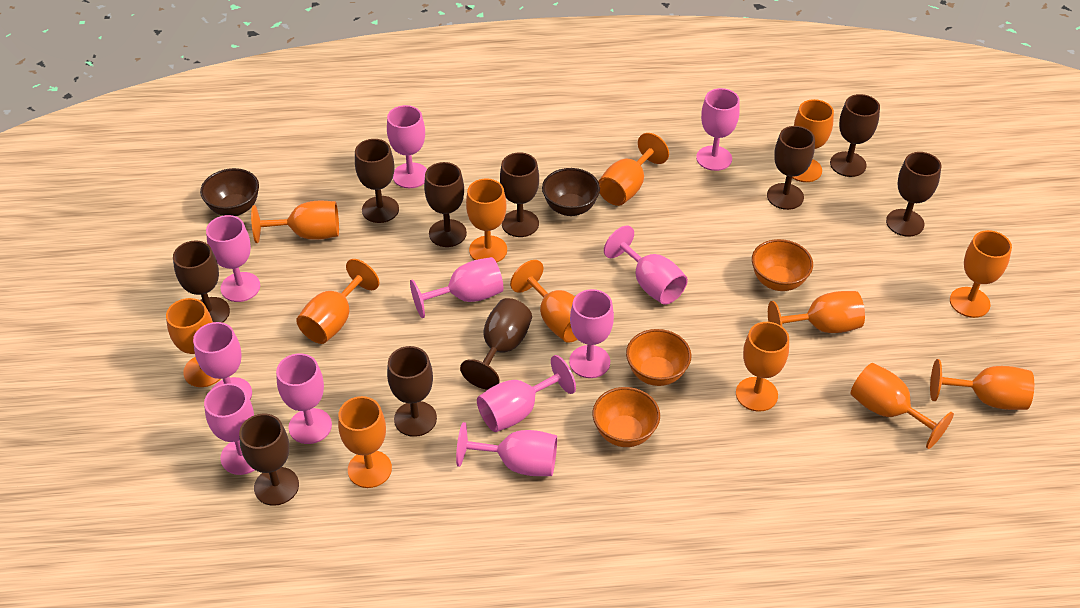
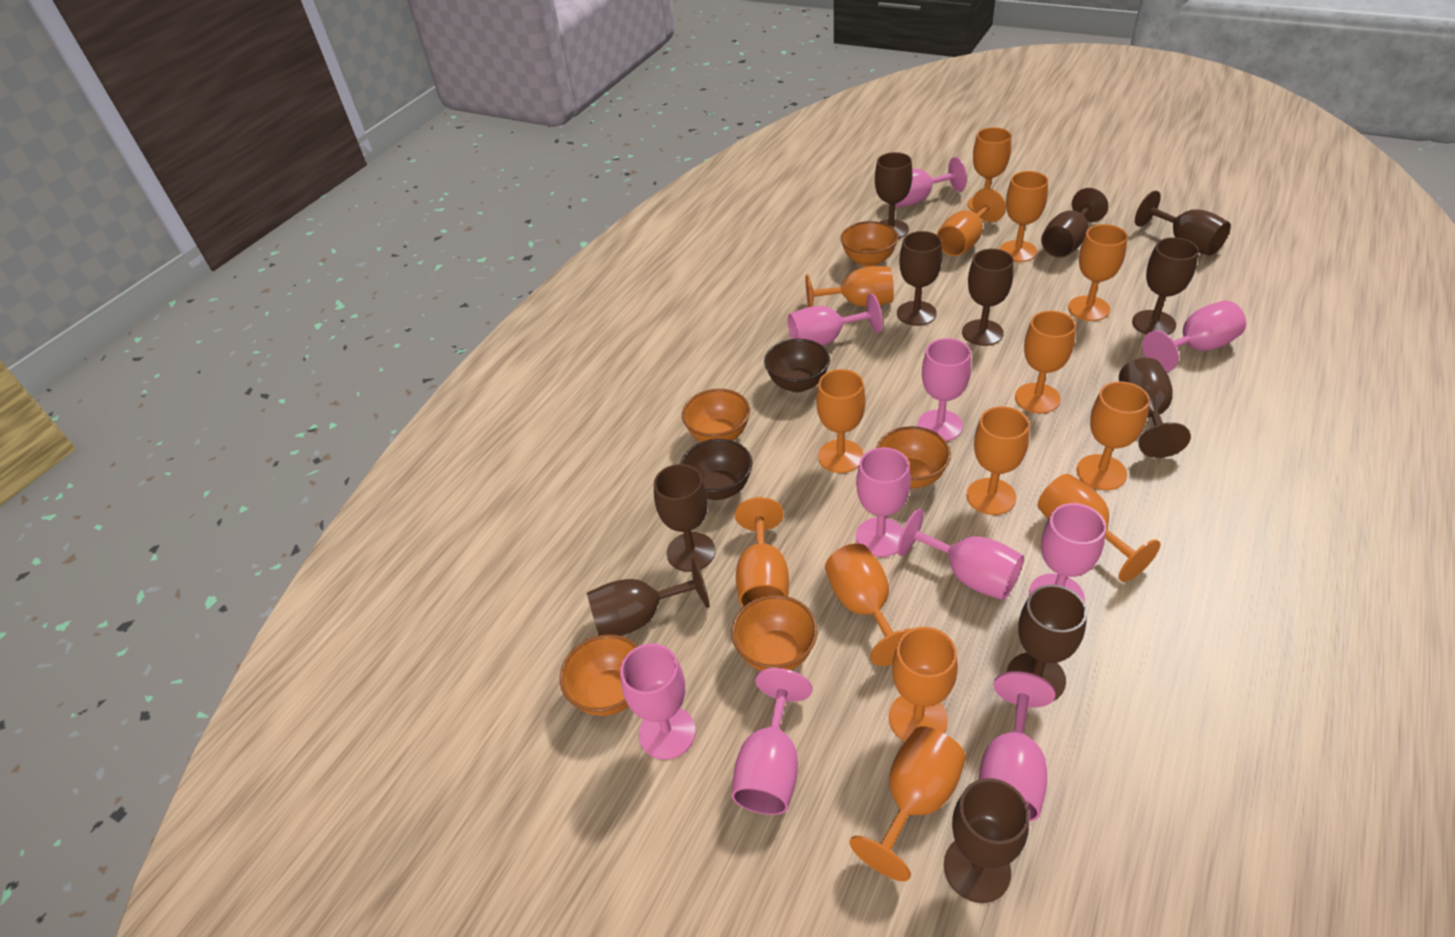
brown goblet: [173,241,230,323] [239,413,299,506] [355,139,399,223] [387,346,437,437] [424,162,467,247] [460,298,532,390] [500,152,539,237] [767,126,815,210] [830,94,880,177] [886,152,941,237] = 10 -> [587,557,710,636] [654,464,715,572] [875,152,913,239] [897,231,942,326] [944,778,1029,903] [962,249,1014,346] [1007,585,1087,700] [1041,188,1108,258] [1119,358,1191,458] [1132,237,1199,335] [1135,191,1231,256] = 11
orange bowl: [593,387,660,447] [626,329,691,386] [752,239,813,291] = 3 -> [560,634,638,716] [682,389,750,442] [731,595,818,671] [841,221,898,267] [876,426,951,488] = 5
orange goblet: [166,298,220,387] [251,201,339,243] [296,259,379,344] [338,396,392,488] [466,179,507,263] [510,260,578,343] [598,133,669,206] [736,322,789,412] [768,291,865,333] [792,99,834,182] [850,363,954,449] [930,359,1034,410] [950,230,1012,318] = 13 -> [735,497,789,607] [806,266,894,307] [816,369,866,473] [825,543,911,666] [850,726,966,881] [889,627,958,742] [937,188,1006,256] [967,406,1030,515] [968,127,1011,212] [999,171,1048,262] [1015,311,1076,414] [1038,474,1161,582] [1068,224,1128,321] [1077,381,1150,490] = 14
pink goblet: [193,322,252,400] [204,383,255,475] [206,215,260,302] [276,353,332,444] [387,105,427,188] [410,257,504,318] [456,422,557,476] [477,355,576,432] [569,289,614,378] [604,226,688,305] [696,88,740,171] = 11 -> [620,643,696,760] [731,668,812,815] [788,293,883,346] [856,447,911,557] [895,157,967,208] [897,509,1024,600] [918,338,971,441] [979,671,1056,822] [1029,503,1106,602] [1142,300,1246,372] = 10

